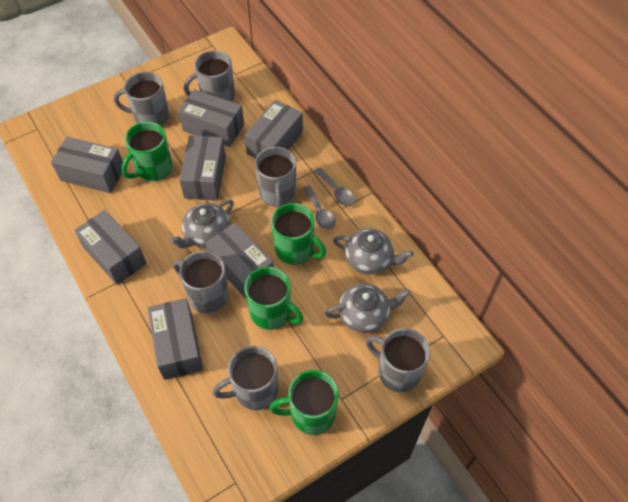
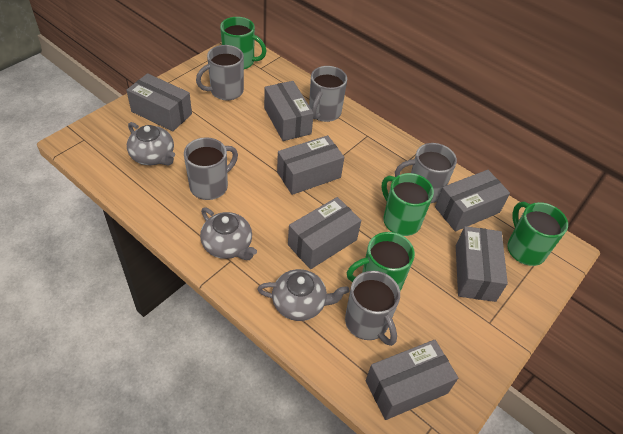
grey mug: [114,72,170,127] [173,251,229,313] [184,50,235,102] [213,346,279,410] [255,147,296,209] [366,328,430,392] = 6 -> [184,137,238,200] [196,45,244,101] [309,66,347,122] [345,271,400,346] [395,143,457,203] = 5
grey spoon: [303,185,336,230] [314,168,356,206] = 2 -> none = 0

